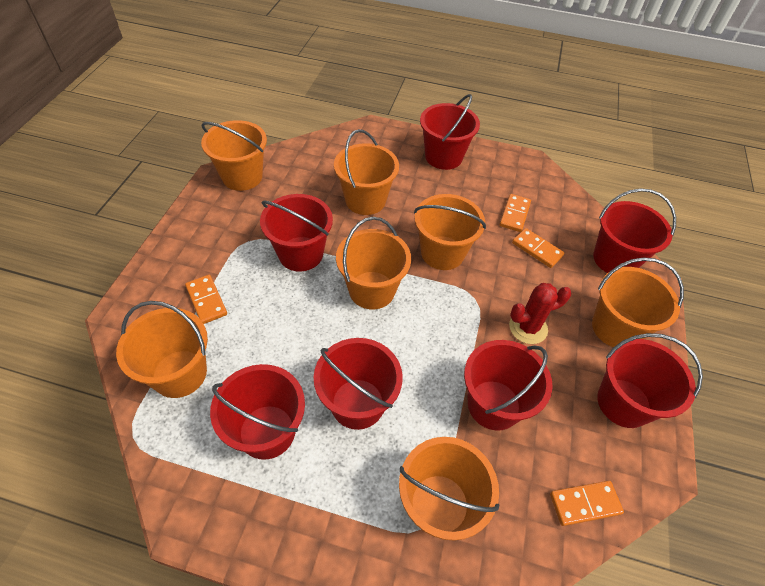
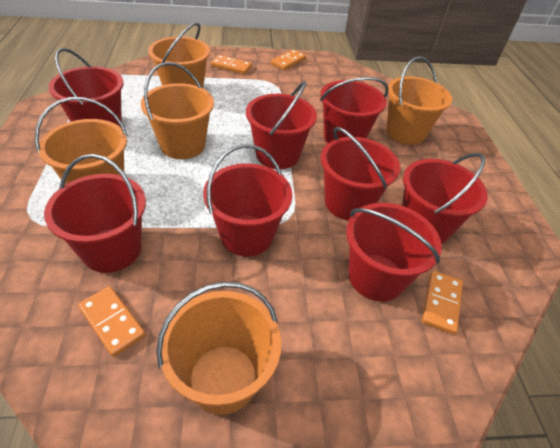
orange bucket: [116,301,208,398] [201,120,267,191] [334,129,399,215] [336,217,411,309] [399,437,499,541] [414,194,486,270] [592,257,684,347] = 7 -> [35,97,128,185] [140,62,214,159] [148,23,210,88] [156,282,281,415] [386,56,452,145] = 5
red bucket: [210,364,305,460] [260,194,333,272] [314,338,403,430] [420,94,480,170] [464,340,553,431] [593,188,676,273] [597,333,703,428] = 7 -> [44,154,146,273] [48,48,124,127] [203,144,292,256] [246,81,317,169] [320,77,389,143] [320,127,400,220] [346,203,442,301] [402,153,488,244] = 8
red cactus: [509,283,571,344] = 1 -> none = 0

